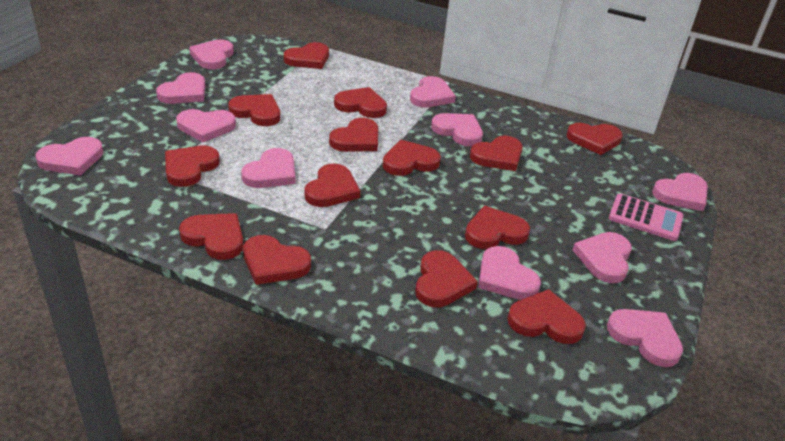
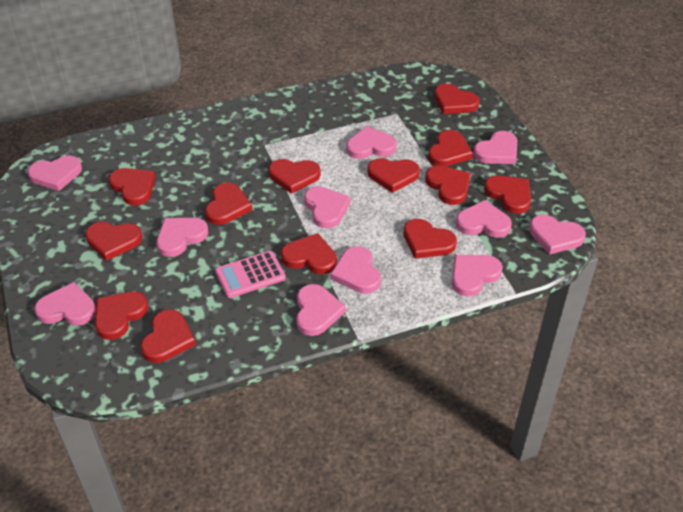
red heart: [165,146,220,187] [179,213,243,260] [228,94,280,126] [243,235,311,285] [284,42,329,69] [304,163,361,207] [329,118,378,152] [334,87,387,118] [383,140,441,176] [415,250,478,307] [465,206,530,249] [470,136,523,171] [508,289,586,344] [567,123,623,155] = 14 -> [85,222,142,261] [95,291,148,340] [109,168,155,206] [140,309,196,363] [205,183,252,225] [269,159,320,194] [281,233,337,274] [368,158,420,193] [404,219,457,259] [425,166,471,205] [428,130,473,167] [434,84,479,114] [484,175,531,214] = 13

